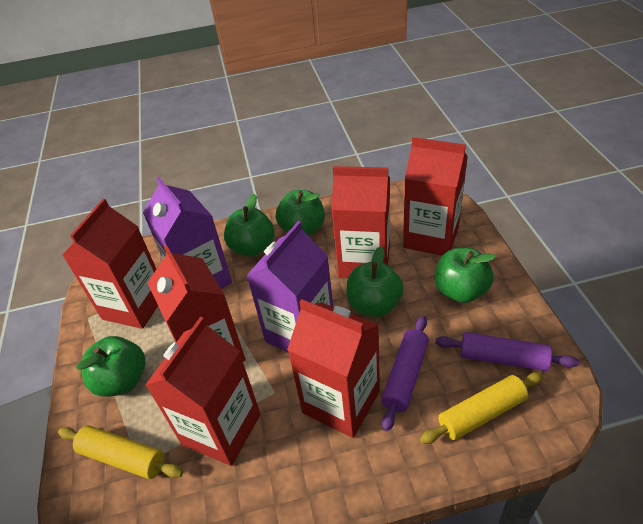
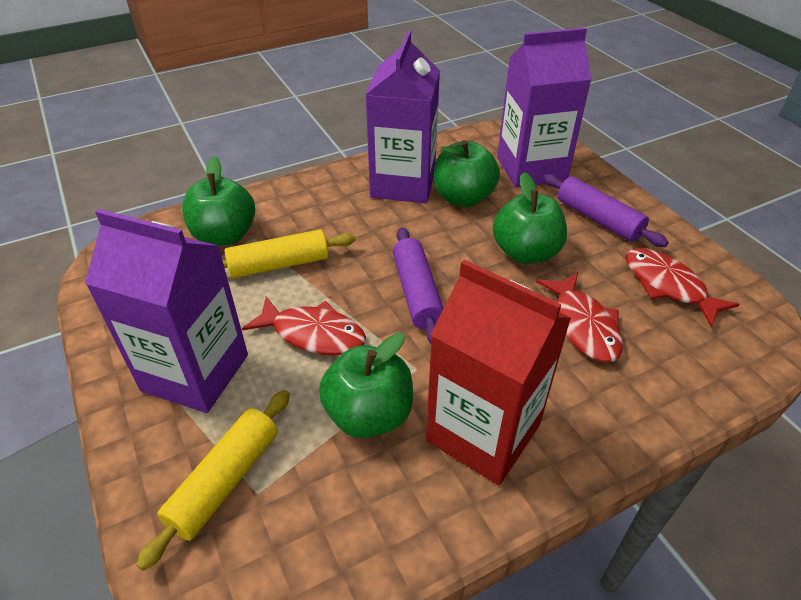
green apple: [76,336,145,397] [224,194,275,256] [276,190,325,236] [346,246,404,317] [435,248,496,303] = 5 -> [182,156,255,246] [319,333,413,438] [434,140,500,207] [492,172,567,264] = 4
purple carton: [143,177,232,289] [246,221,333,353] = 2 -> [85,209,248,413] [365,31,440,203] [497,28,592,187] = 3
red carton: [62,199,158,329] [145,317,260,466] [148,245,246,362] [287,299,380,438] [331,166,390,278] [403,137,468,256] = 6 -> [426,260,571,485] = 1
red fish: none = 0 -> [242,297,366,356] [536,272,623,362] [626,248,740,327] = 3

